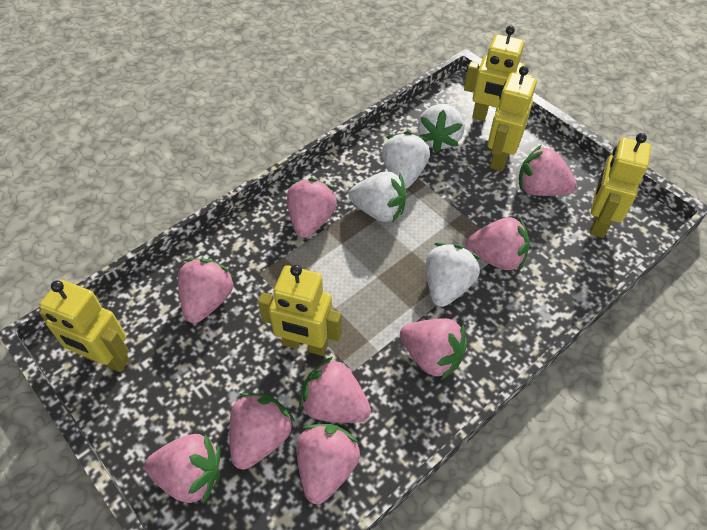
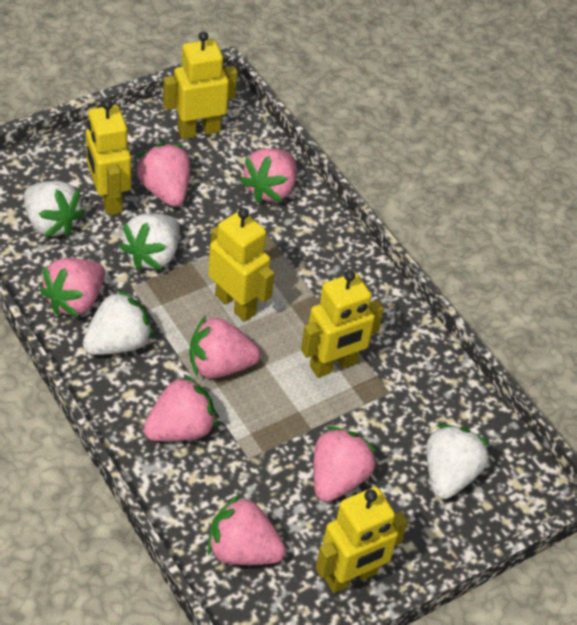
pink strawberry: [144,434,221,504] [178,258,236,323] [229,393,295,470] [287,178,337,238] [296,424,360,504] [299,357,371,423] [400,318,467,380] [465,216,530,271] [519,145,577,196] = 9 -> [40,258,105,318] [135,143,190,207] [143,374,217,441] [189,316,260,379] [207,494,286,565] [240,148,297,203] [313,426,377,502] = 7

